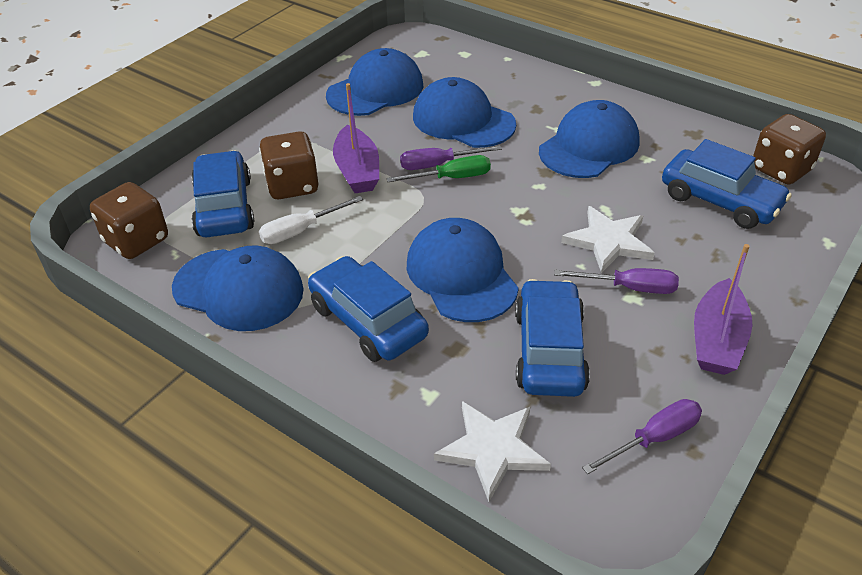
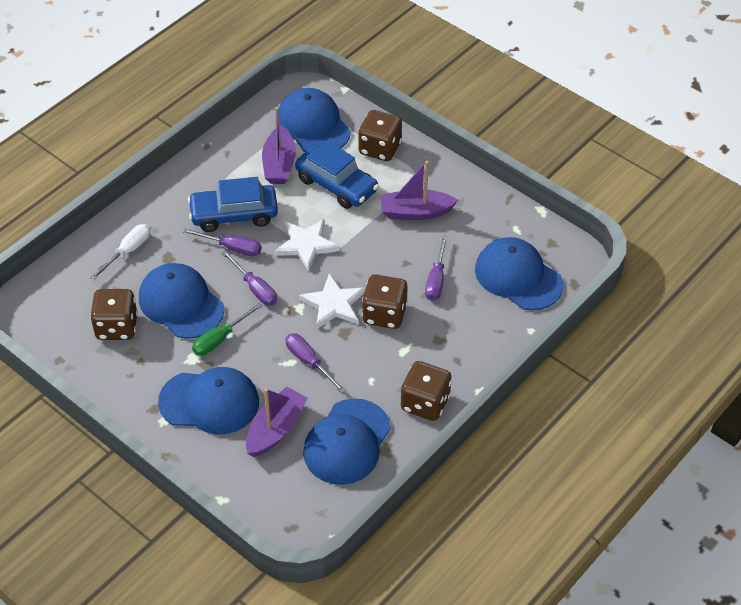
blue car: [191,150,254,237] [308,256,429,362] [515,279,590,397] [662,139,792,229] = 4 -> [188,177,278,232] [295,140,379,209] = 2
brown dice: [90,182,168,259] [259,131,319,199] [753,114,826,185] = 3 -> [90,289,138,340] [358,110,402,161] [362,274,408,329] [400,361,452,421] = 4
purple boat: [333,83,379,193] [694,244,752,375] = 2 -> [246,387,308,457] [262,107,296,184] [381,161,458,220] = 3
purple screwdriver: [400,145,502,170] [554,268,679,294] [582,399,702,474] = 3 -> [183,228,261,256] [222,251,277,306] [285,333,346,393] [425,235,448,301] = 4

